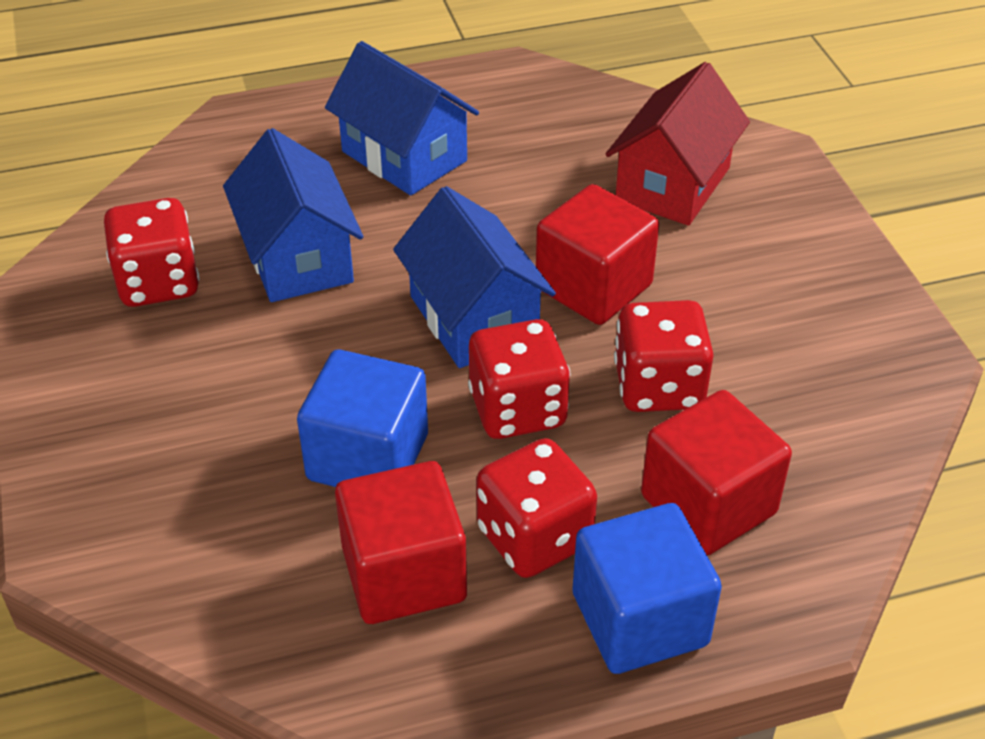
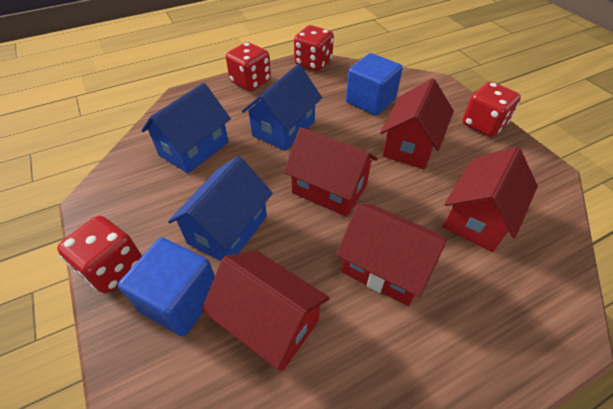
red cube: [335,461,467,624] [536,184,659,325] [641,390,792,555] = 3 -> none = 0
red house: [605,62,750,225] = 1 -> [201,250,330,371] [284,127,378,217] [336,203,446,306] [380,79,454,170] [443,147,538,252] = 5

